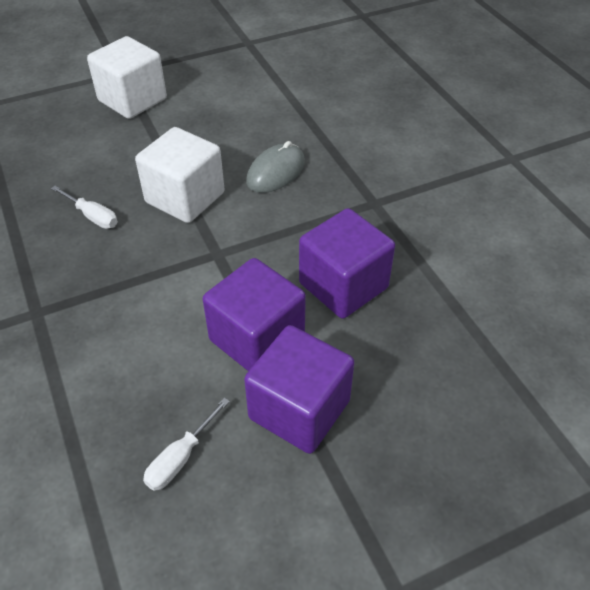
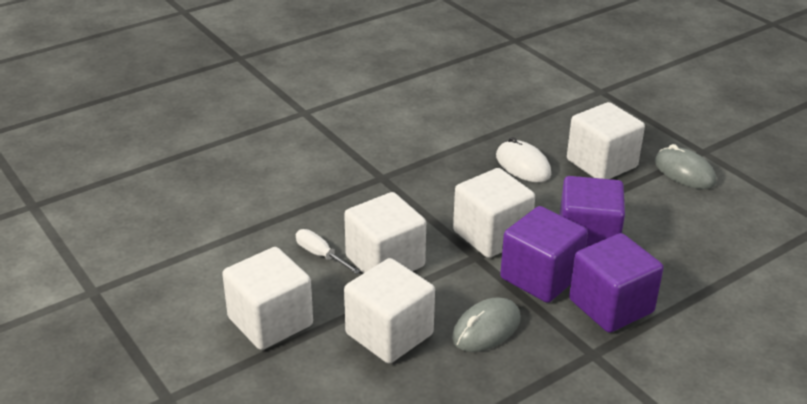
grey mouse: [246,141,305,193] = 1 -> [452,297,521,352] [655,144,716,189] = 2
white cube: [87,36,167,119] [135,127,225,223] = 2 -> [222,247,313,350] [344,192,426,274] [344,258,435,364] [453,168,535,258] [567,102,645,179] = 5
white mouse: none = 0 -> [496,137,551,182] = 1
white screwdriver: [51,186,118,229] [143,398,230,491] = 2 -> [296,229,361,274] = 1

